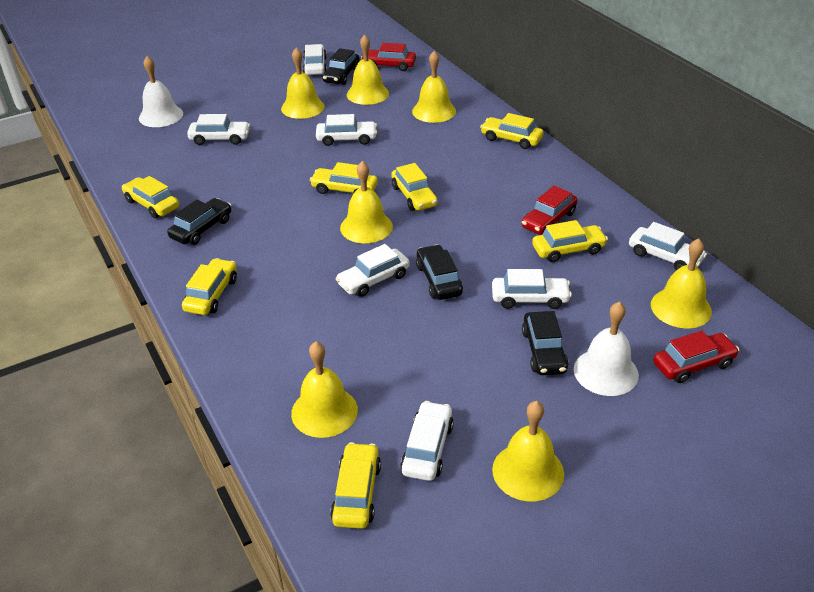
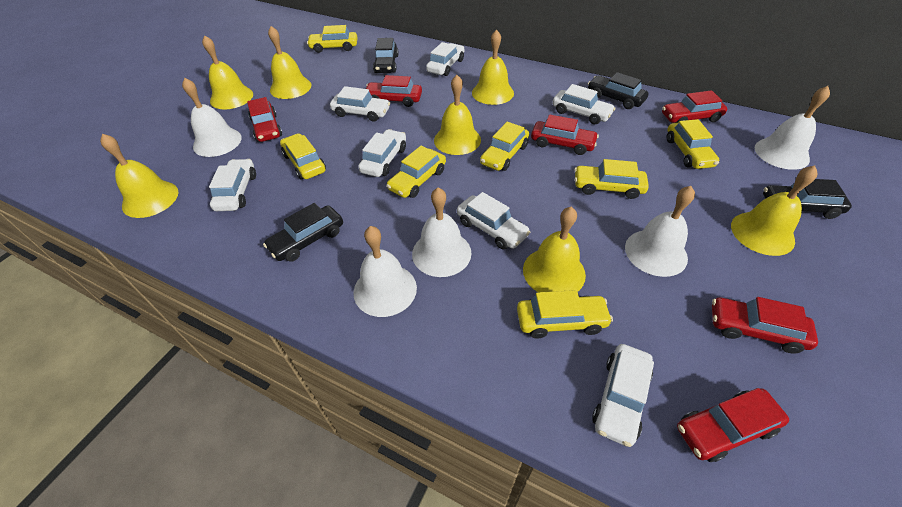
red car: [361,43,416,71] [522,186,578,235] [653,331,739,383] = 3 -> [247,97,282,142] [366,75,422,107] [531,114,599,155] [662,90,727,123] [677,388,789,462] [712,297,818,353] = 6
white bell: [139,56,183,127] [574,301,639,396] = 2 -> [182,78,242,157] [353,226,417,317] [412,188,471,277] [625,186,695,277] [755,86,830,170] = 5

